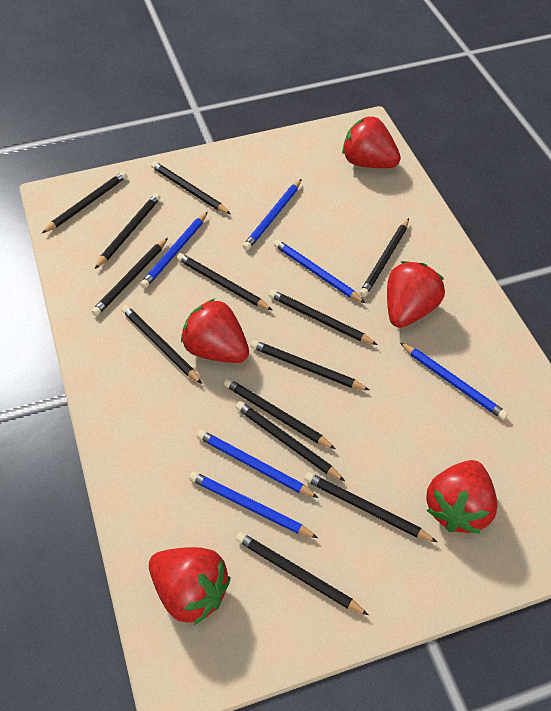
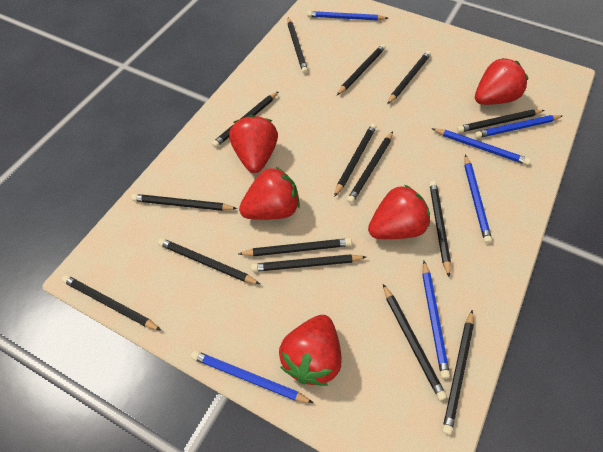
black pencil: [42,171,127,233] [91,238,168,316] [95,193,161,269] [122,305,202,384] [151,161,231,214] [177,253,273,311] [224,378,335,449] [236,401,345,481] [236,532,368,615] [251,340,369,390] [269,290,377,345] [304,472,437,542] [359,218,409,297] = 13 -> [62,275,161,331] [131,194,238,211] [158,238,260,284] [212,91,279,148] [239,238,352,256] [251,254,366,272] [288,17,308,74] [334,124,376,197] [337,44,386,95] [347,132,393,204] [383,284,447,401] [387,51,431,104] [429,181,451,277] [442,310,474,435] [457,110,545,133] = 15

